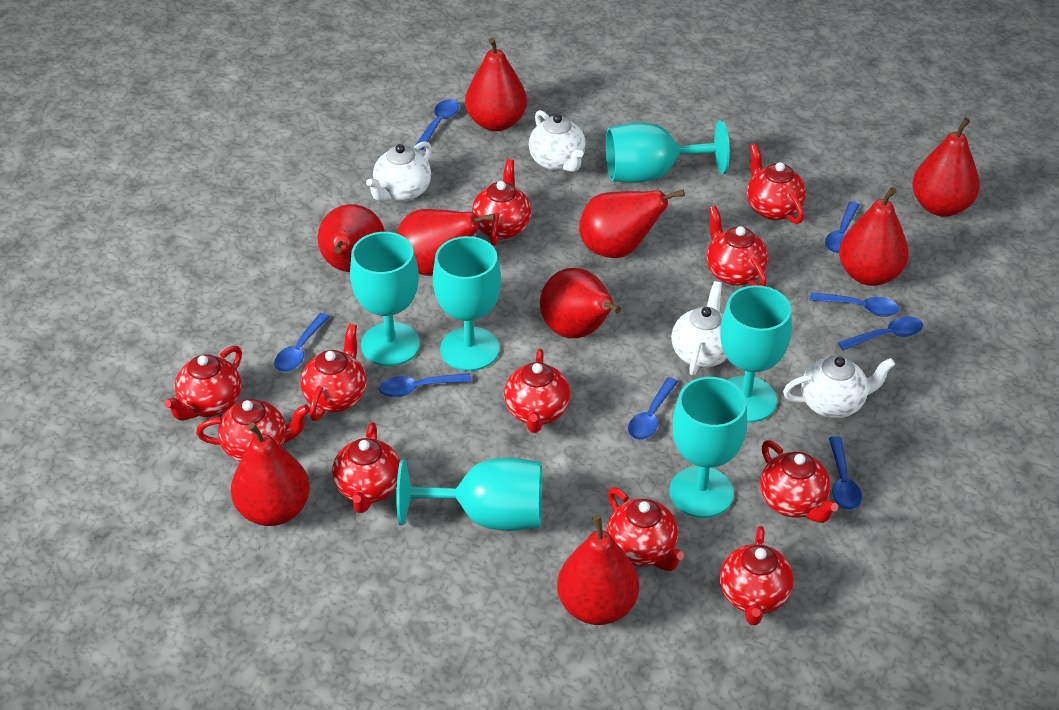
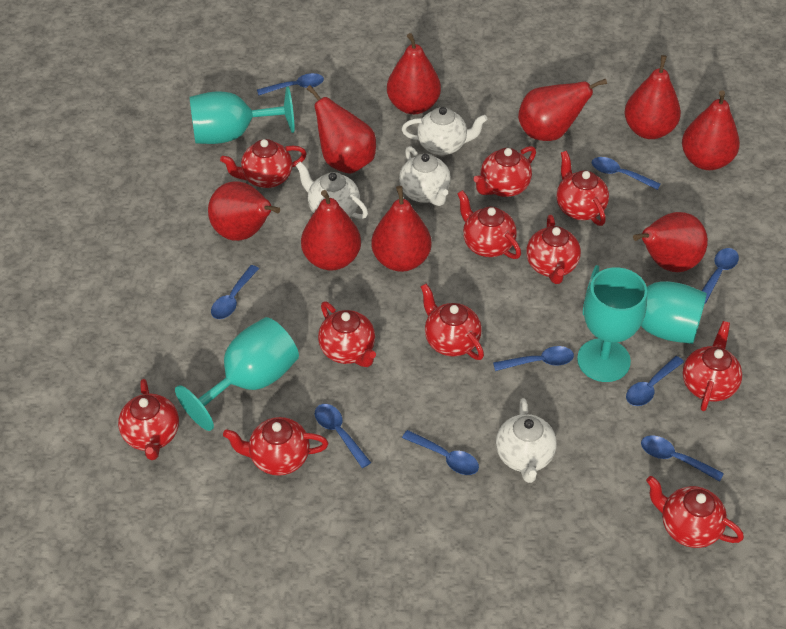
blue spoon: [274,313,330,372] [379,373,472,397] [415,99,459,150] [628,377,678,440] [810,292,899,317] [825,201,860,253] [829,436,862,510] [838,316,923,350] = 8 -> [211,265,259,319] [257,73,324,96] [315,404,371,468] [402,430,479,475] [493,346,574,371] [592,157,661,190] [626,356,684,406] [641,435,724,482] [702,248,739,304] = 9
turquoise goblet: [350,232,420,366] [396,458,542,531] [433,236,501,371] [606,120,730,183] [670,377,747,518] [720,285,792,423] = 6 -> [175,317,299,431] [189,86,294,144] [577,267,647,382] [583,265,707,344] = 4

